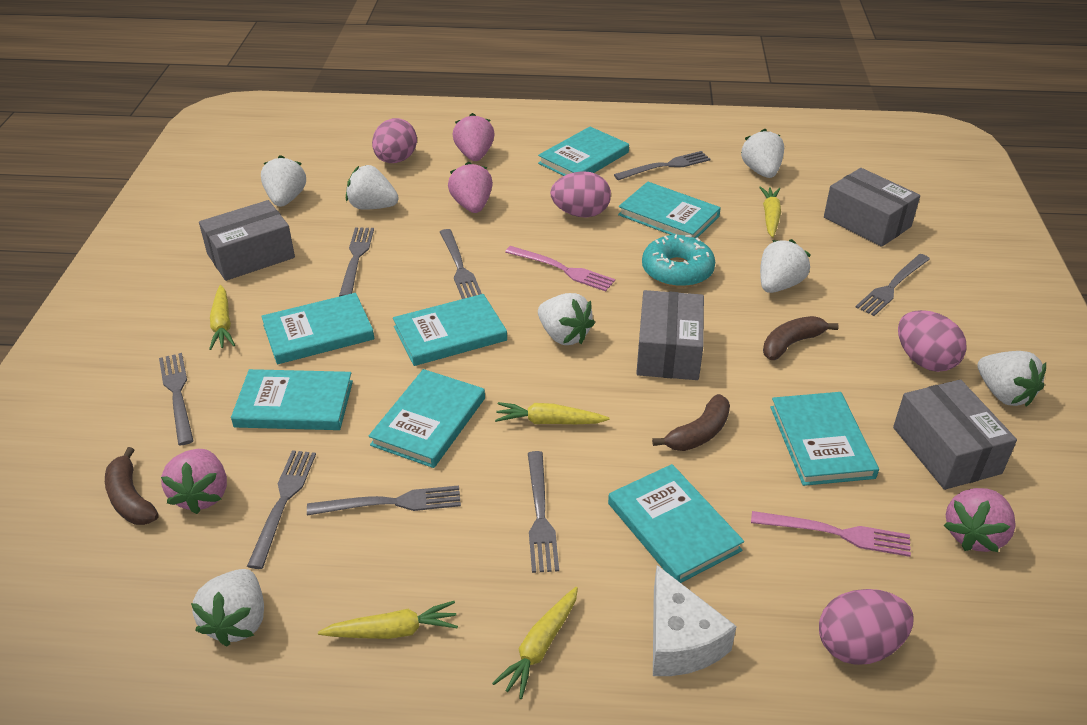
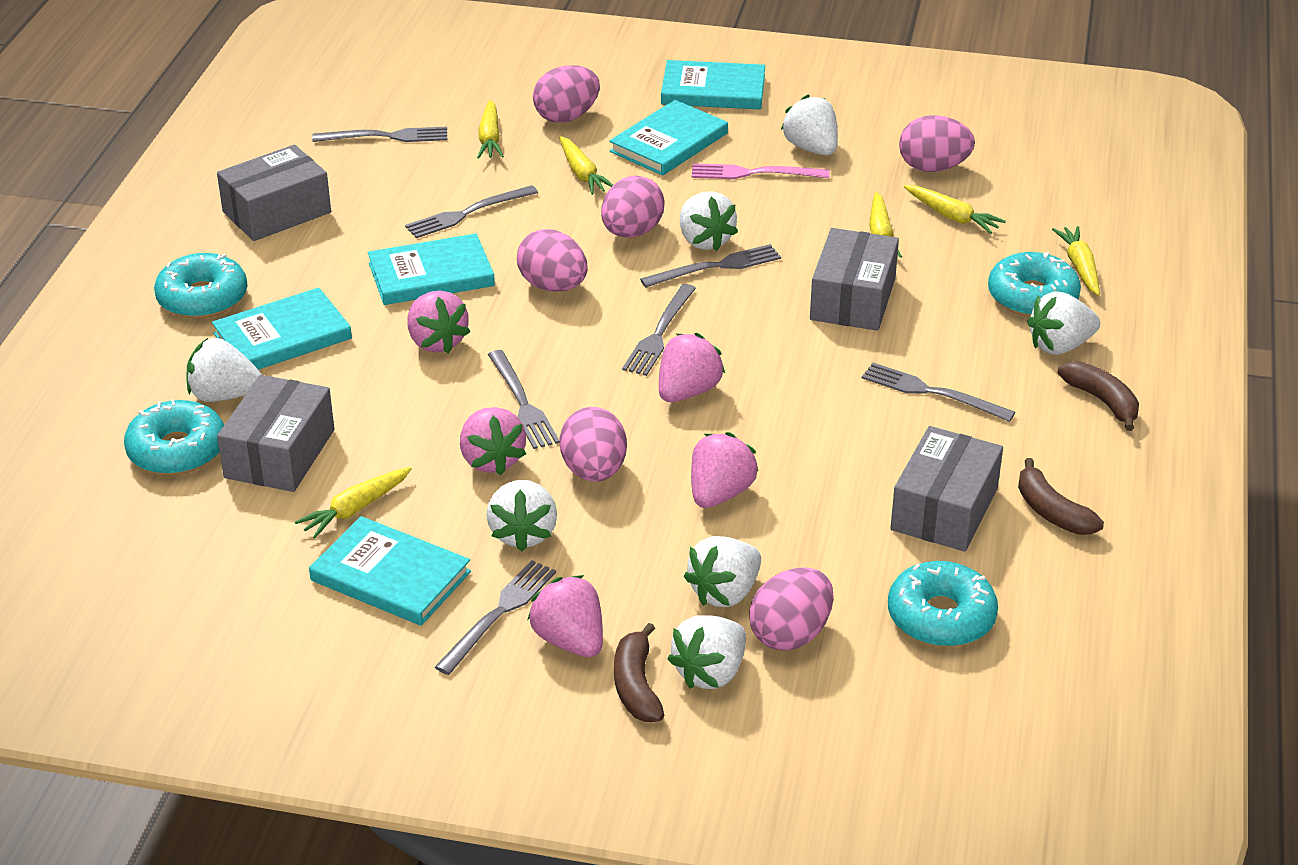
grey fork: [159,353,194,445] [247,450,316,569] [307,485,461,515] [339,227,374,297] [440,229,482,299] [528,451,559,573] [614,151,711,180] [856,254,930,316] = 8 -> [312,127,447,142] [405,185,538,238] [435,560,556,675] [488,350,560,449] [622,284,696,376] [640,244,781,288] [862,363,1016,422] = 7
pink egg: [372,118,417,163] [550,171,611,217] [819,589,913,665] [898,310,967,372] = 4 -> [517,229,588,292] [533,65,600,123] [559,407,627,482] [601,175,664,238] [749,567,833,651] [899,115,975,172] = 6
pink fork: [505,246,615,291] [751,511,911,557] = 2 -> [692,163,830,179] = 1
pink strawberry: [161,449,227,514] [448,162,493,213] [453,113,495,161] [943,488,1016,552] = 4 -> [407,290,470,354] [460,407,526,475] [527,575,603,657] [659,333,725,402] [691,432,758,508] = 5
turquoise book: [231,369,353,430] [261,293,374,364] [368,369,485,468] [393,294,507,366] [538,127,629,176] [608,464,744,583] [618,182,721,238] [770,392,879,486] = 8 -> [212,288,352,370] [309,516,471,626] [368,234,495,305] [609,100,728,176] [661,60,765,109] = 5
turquoise donut: [642,234,715,288] = 1 -> [124,399,224,475] [154,253,247,319] [888,561,998,647] [988,251,1081,317] = 4
white cheese: [653,565,737,676] = 1 -> none = 0
yellow carrot: [209,285,235,350] [318,601,458,639] [492,587,578,699] [495,402,609,424] [759,187,781,238] = 5 -> [295,467,412,538] [477,100,504,158] [559,136,613,195] [869,192,902,258] [904,185,1006,234] [1052,226,1100,296] = 6

